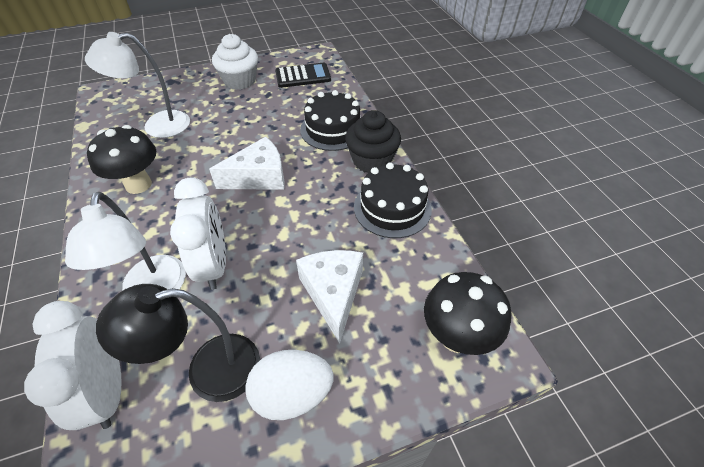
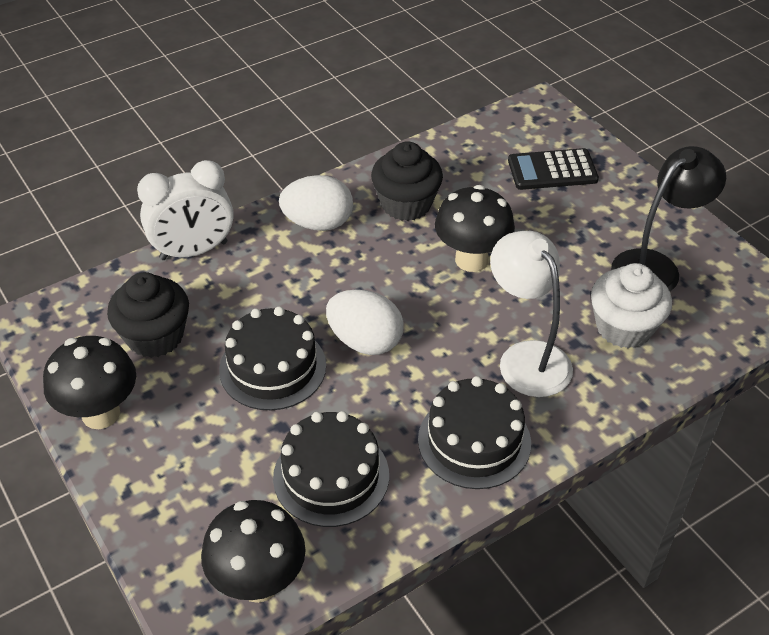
black cake: [300,90,360,151] [354,162,432,238] = 2 -> [219,306,326,410] [273,411,389,527] [418,376,531,489] = 3
black cupcake: [345,110,401,173] = 1 -> [107,272,189,358] [371,141,443,221] = 2
black mushroom: [87,125,156,194] [424,272,511,355] = 2 -> [43,336,136,429] [201,500,306,603] [435,185,515,272] = 3
white cheese: [209,137,285,190] [296,250,363,343] = 2 -> none = 0
white clock: [24,301,122,430] [170,177,226,290] = 2 -> [137,160,234,260] = 1
white egg: [245,350,333,420] = 1 -> [279,175,353,231] [326,289,404,355] = 2
white lamp: [65,192,186,291] [85,32,190,138] = 2 -> [490,231,573,397] = 1

